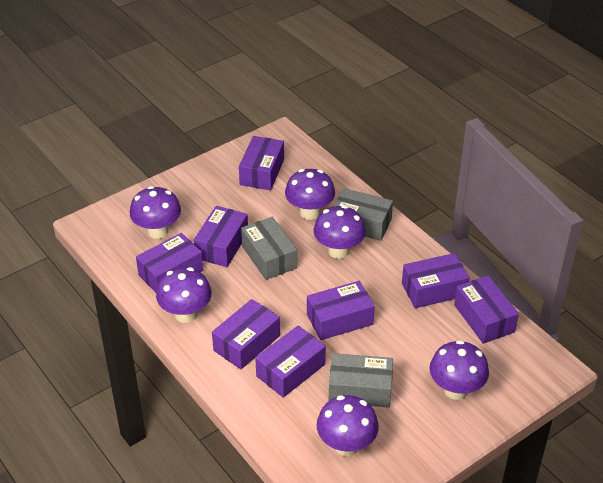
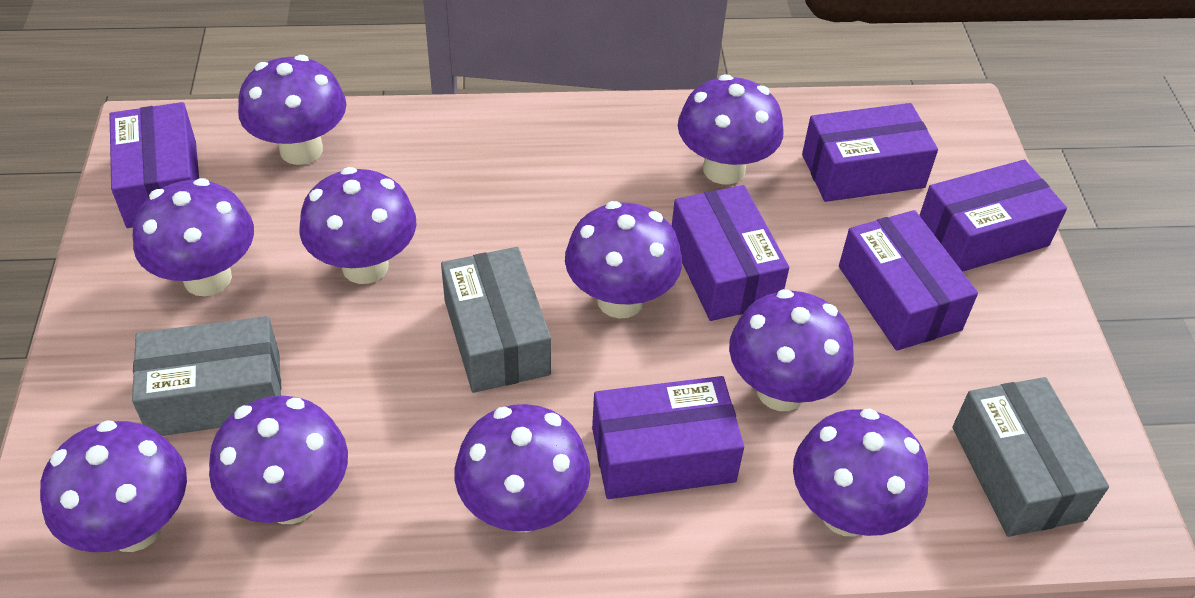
purple box: [136,233,203,293] [194,206,248,267] [212,299,280,369] [239,136,284,190] [255,325,326,398] [307,281,375,340] [402,253,469,308] [454,275,519,344] = 8 -> [109,102,199,228] [592,376,744,499] [672,185,789,321] [802,103,938,202] [839,210,978,351] [919,160,1067,272] = 6
purple mushroom: [130,186,181,239] [156,267,212,323] [285,169,335,220] [313,205,366,259] [317,395,379,456] [429,340,489,400] = 6 -> [40,420,187,552] [133,178,254,296] [209,396,348,524] [238,55,346,165] [299,167,417,284] [455,404,591,532] [565,201,682,318] [678,74,784,185] [729,289,854,411] [793,409,929,537] = 10

